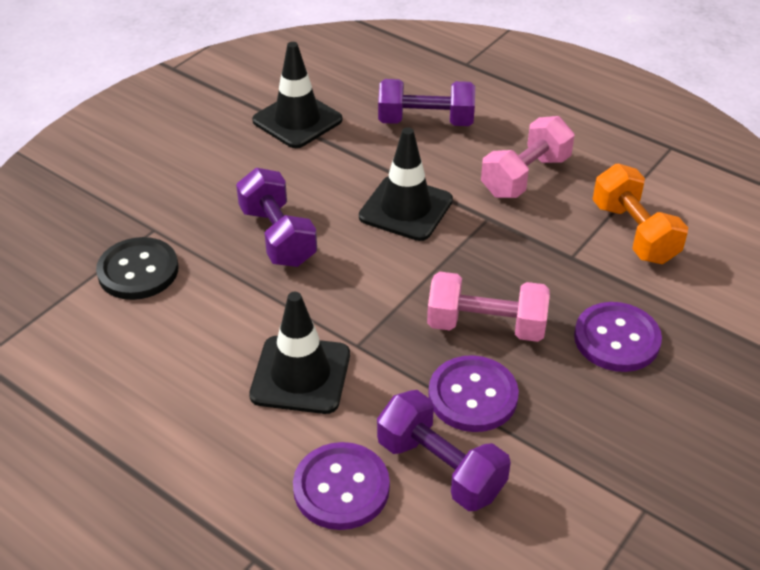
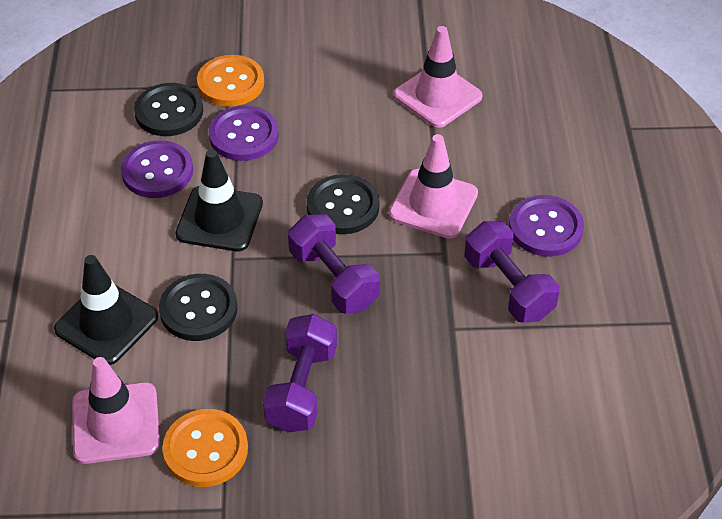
black button: [96,237,178,300] = 1 -> [134,83,203,136] [159,274,238,341] [307,174,380,234] = 3
black traffic cone: [249,292,350,414] [252,42,343,148] [359,127,453,241] = 3 -> [54,255,158,365] [175,149,263,251] = 2
orange button: none = 0 -> [162,409,248,487] [197,55,264,107] = 2
orange dumbbell: [592,164,688,264] = 1 -> none = 0
pink dumbbell: [427,272,550,342] [481,116,575,198] = 2 -> none = 0
pink traffic cone: none = 0 -> [72,357,160,464] [389,134,478,239] [394,26,483,128] = 3

